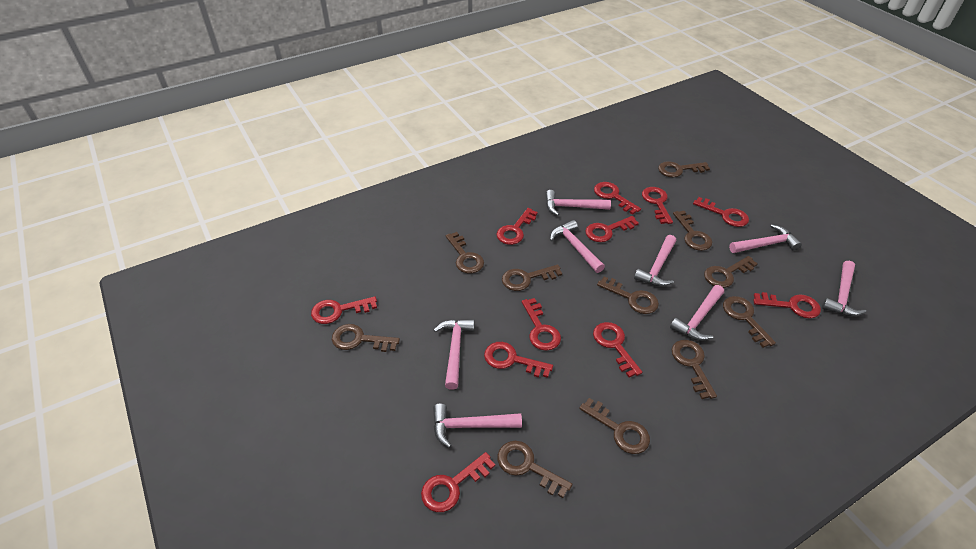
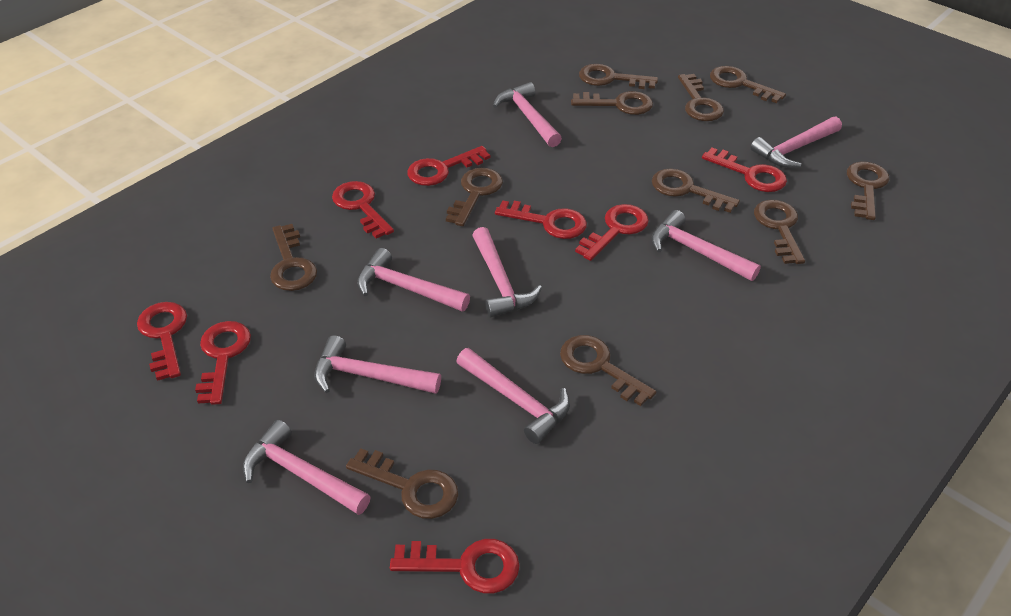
red key: [311,296,377,324] [421,452,495,512] [484,342,553,378] [496,208,538,245] [522,298,561,351] [585,216,639,242] [593,322,642,378] [594,182,641,215] [642,187,673,224] [693,197,749,227] [753,292,821,319] = 11 -> [137,302,187,381] [195,321,251,405] [332,181,394,239] [390,539,520,594] [407,146,490,186] [495,200,587,239] [575,204,649,261] [702,148,787,192] = 8

